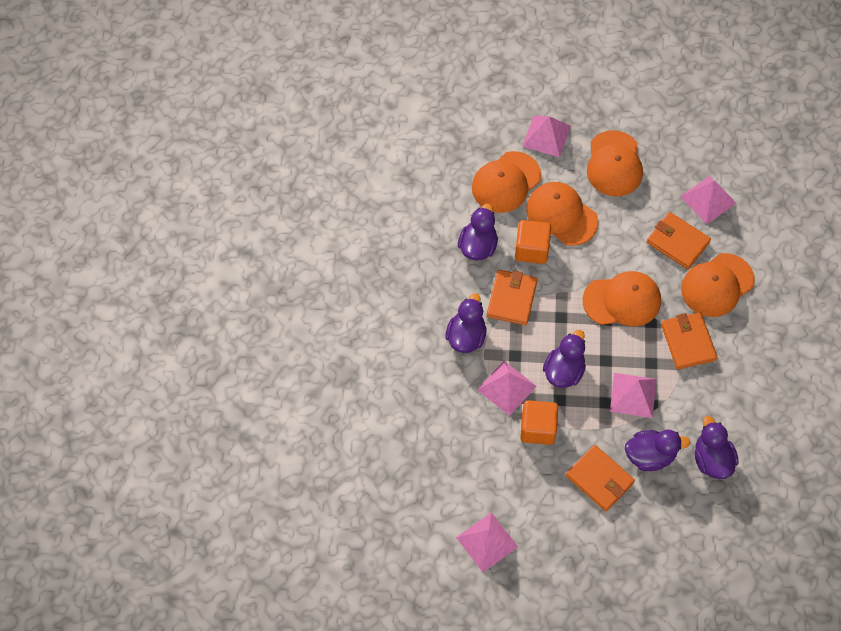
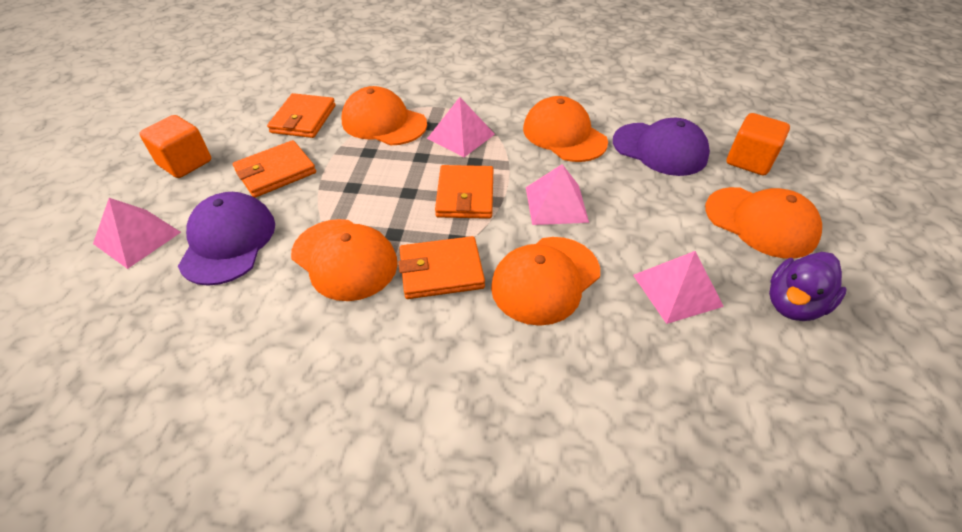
pink pyramid: [456,512,518,572] [477,361,536,416] [522,115,571,157] [610,373,657,418] [680,176,736,224] = 5 -> [93,198,181,269] [427,97,495,157] [526,164,589,225] [633,251,724,324] = 4
purple cap: none = 0 -> [178,192,275,286] [613,118,710,176] = 2
purple duck: [445,293,487,353] [458,204,498,260] [543,330,586,388] [625,430,690,471] [695,416,738,479] = 5 -> [769,252,847,321] = 1

